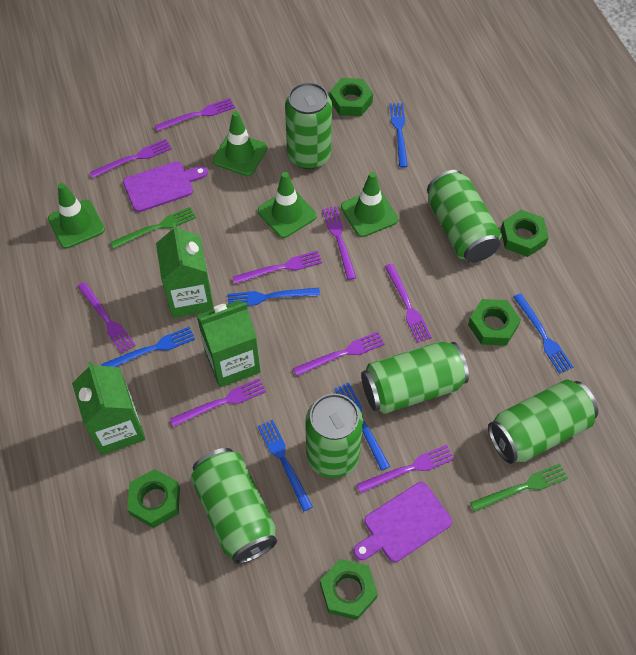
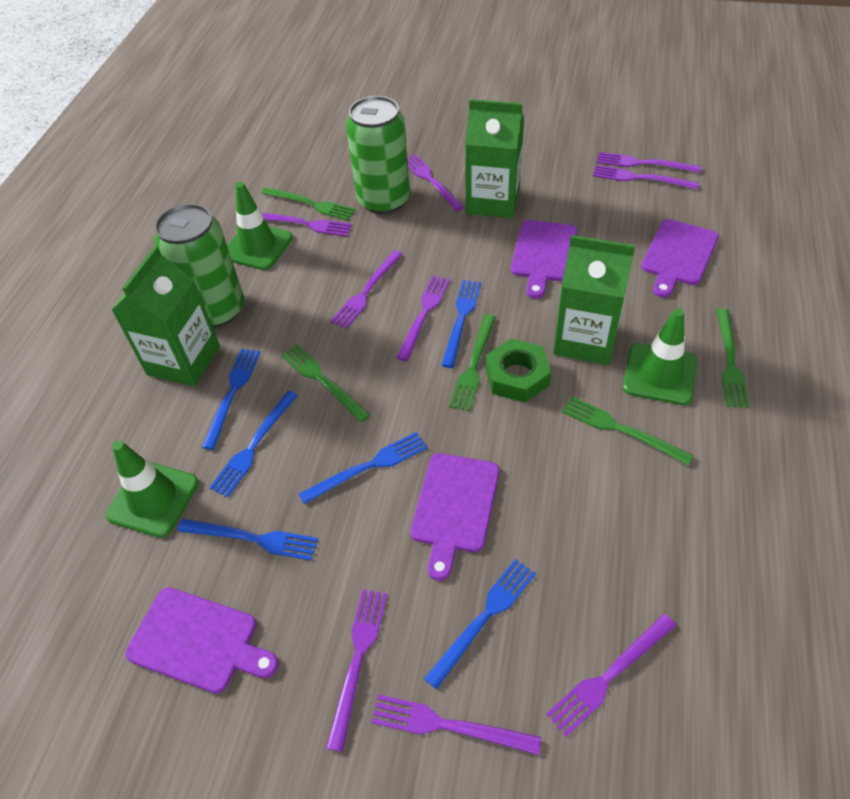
green can: [191,448,277,564] [285,82,332,169] [305,393,363,478] [361,341,469,414] [427,170,501,263] [488,379,598,464] = 6 -> [154,204,244,328] [346,96,410,214] = 2
green fork: [110,207,196,249] [470,463,568,512] = 2 -> [261,187,356,220] [281,344,371,422] [449,314,496,411] [562,396,694,465] [716,309,750,408] = 5
green nut: [127,469,180,528] [320,559,378,620] [330,78,373,116] [468,299,521,346] [501,210,549,257] = 5 -> [485,338,551,403] = 1
green traffic cone: [48,183,105,249] [213,111,267,176] [258,172,317,238] [341,172,398,237] = 4 -> [105,441,199,538] [227,182,293,270] [623,308,697,405] = 3
purple cutting board: [123,161,208,212] [354,482,452,562] = 2 -> [125,587,279,694] [410,453,499,581] [511,220,577,299] [641,219,719,298] = 4

